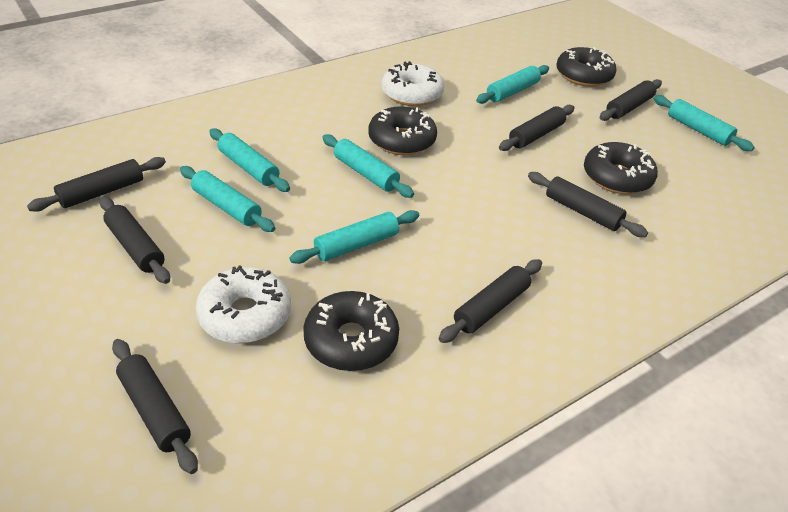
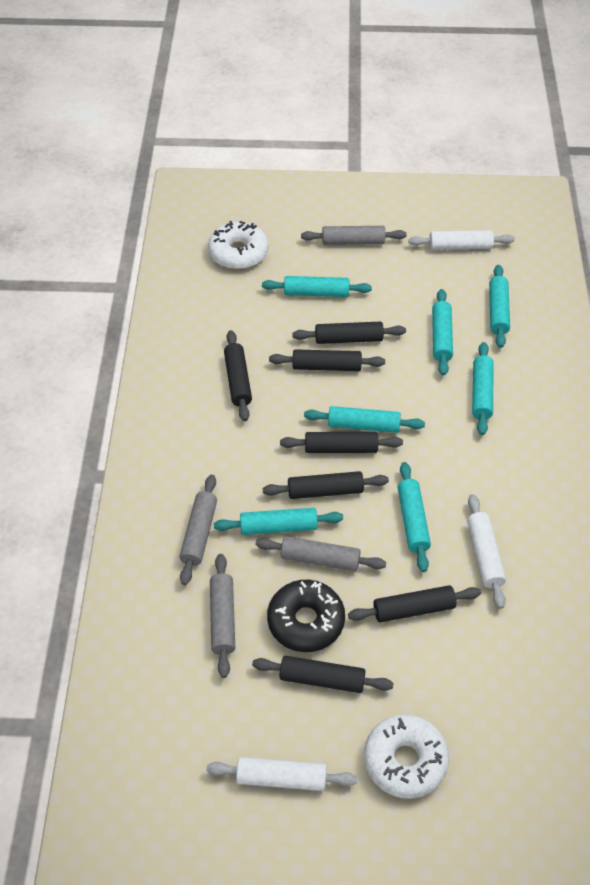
black donut: [303,291,399,371] [368,106,437,155] [556,47,617,87] [584,142,658,194] = 4 -> [267,580,345,652] = 1
grey rolling pin: none = 0 -> [179,474,217,585] [210,554,235,678] [255,536,386,571] [301,226,407,245] = 4
turquoise rolling pin: [180,166,275,232] [209,128,290,192] [289,210,419,264] [322,134,414,198] [476,65,549,104] [654,95,755,151] = 6 -> [214,508,343,535] [262,276,372,297] [304,406,425,433] [398,462,431,572] [432,289,453,376] [472,342,494,435] [489,265,510,348] = 7
white rolling pin: none = 0 -> [206,757,357,791] [408,230,515,250] [467,494,506,609] = 3

